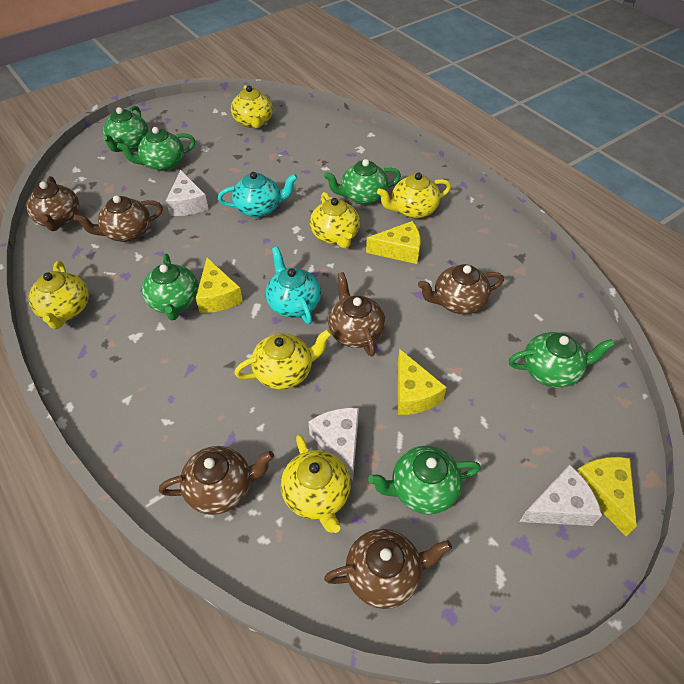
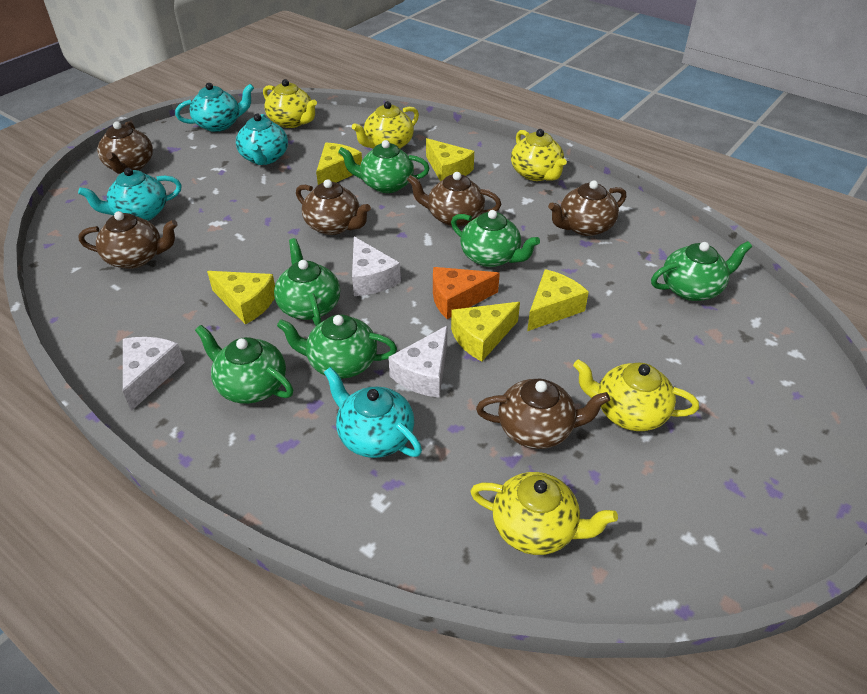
orange cheese: none = 0 -> [433,267,500,319] = 1
turquoise teapot: [218,172,297,218] [266,247,321,324] = 2 -> [78,168,182,221] [175,83,254,132] [236,114,288,165] [324,367,422,458] = 4
yellow cheese: [196,258,243,313] [366,221,421,264] [398,349,447,415] [577,457,637,536] = 4 -> [207,271,275,325] [316,143,362,185] [426,138,474,182] [451,302,520,362] [527,269,589,331] = 5
yellow teapot: [29,261,89,329] [231,85,273,128] [235,329,332,389] [281,435,351,533] [310,192,360,248] [377,173,451,218] = 6 -> [263,79,317,128] [352,101,419,149] [470,472,618,555] [511,129,567,181] [573,359,699,431] = 5

